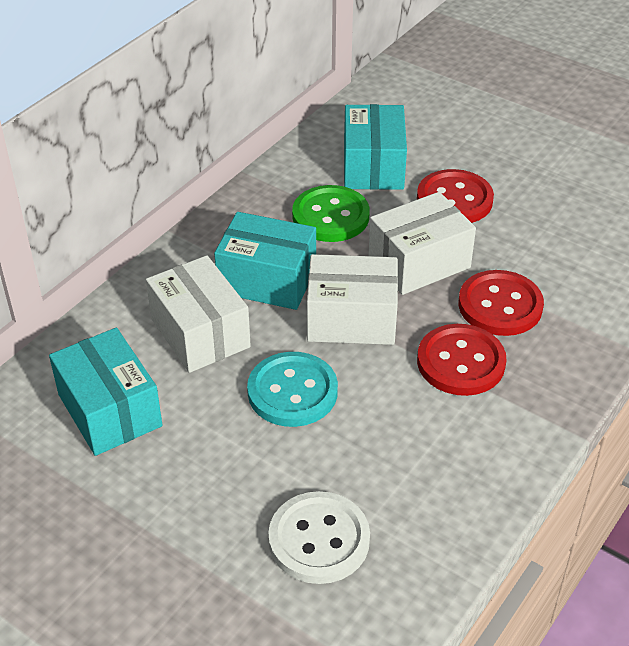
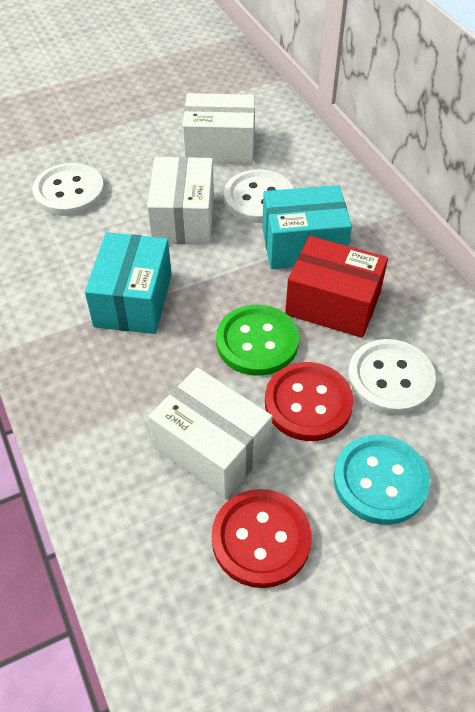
red box: none = 0 -> [285,236,388,338] = 1
red button: [417,169,494,223] [417,324,506,396] [459,270,544,336] = 3 -> [211,489,312,588] [265,362,354,441] = 2
turquoise box: [49,328,162,456] [214,212,316,310] [344,104,407,190] = 3 -> [85,232,172,334] [262,185,352,269] = 2
white button: [268,491,370,584] = 1 -> [33,163,104,216] [224,169,294,223] [348,339,436,415] = 3

